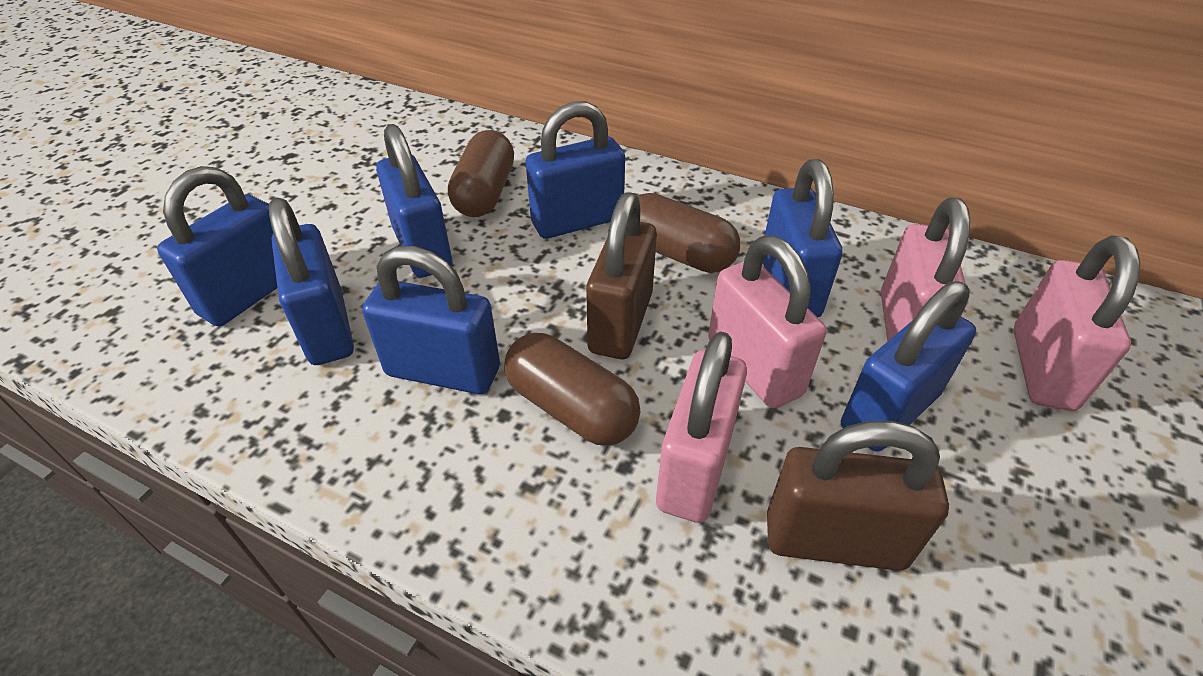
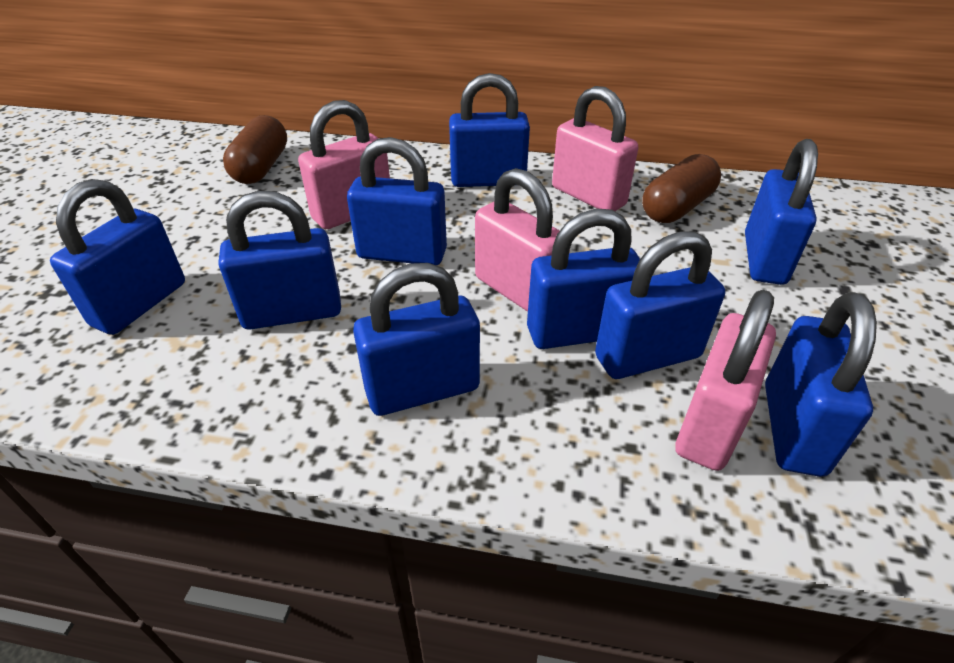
blue padlock: [157,166,277,326] [269,198,354,365] [362,246,500,394] [376,124,452,278] [526,101,625,239] [763,159,843,317] [841,281,976,452] = 7 -> [50,179,185,335] [219,191,341,330] [347,137,447,265] [353,263,480,416] [449,73,530,187] [527,209,640,349] [595,231,725,379] [745,139,818,285] [765,292,877,477] = 9
brown capsule: [448,130,514,217] [505,333,641,446] [638,193,740,273] = 3 -> [223,115,287,184] [642,154,721,223] = 2
brown padlock: [586,192,657,359] [767,421,949,571] = 2 -> none = 0

